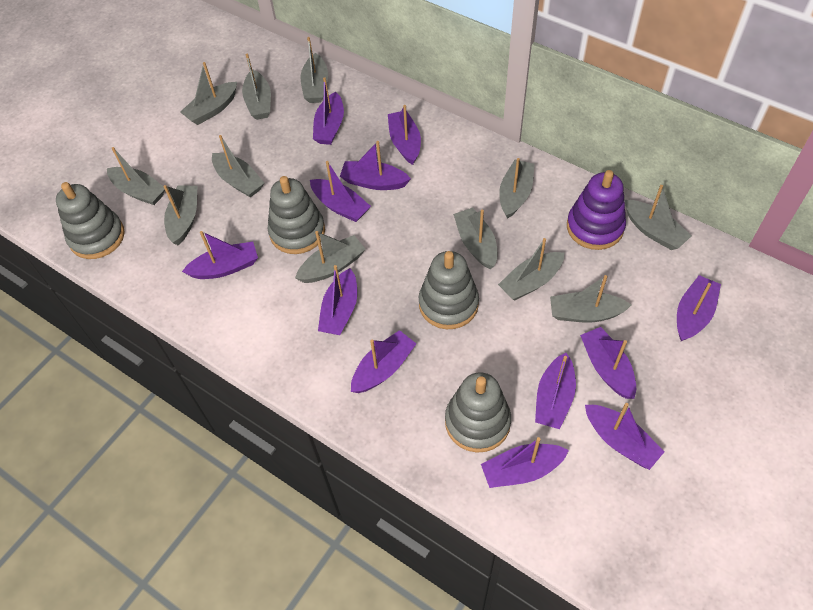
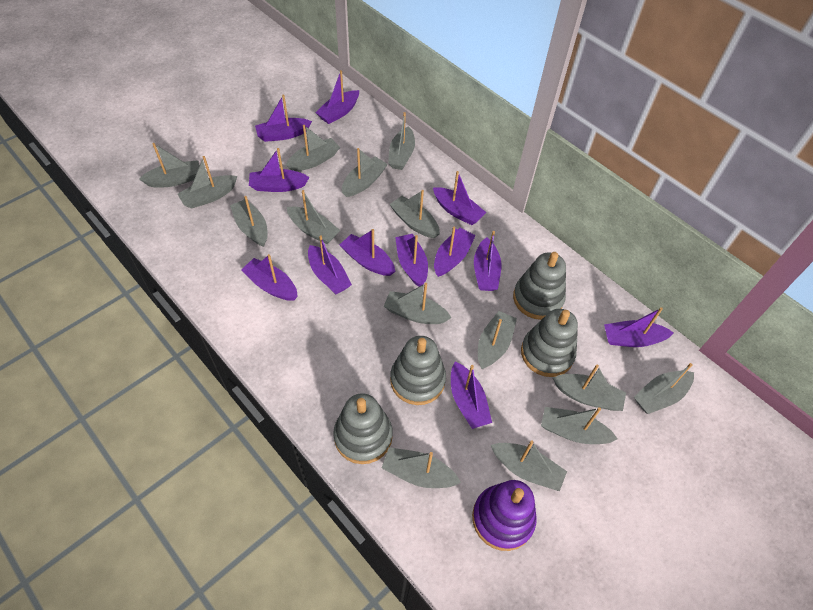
grey boat: [107,147,165,205] [164,185,197,245] [180,62,237,125] [212,135,264,198] [242,53,271,120] [295,231,365,283] [301,37,328,103] [453,207,497,269] [498,238,564,301] [499,158,535,219] [550,275,631,323] [625,185,692,250] = 12 -> [139,143,200,188] [177,156,237,209] [230,196,268,247] [286,125,340,171] [287,190,340,244] [342,148,388,197] [382,447,461,488] [384,283,452,324] [388,112,415,170] [390,190,440,238] [478,311,517,369] [491,440,567,491] [541,407,618,444] [553,365,626,411] [634,363,694,414] = 15

